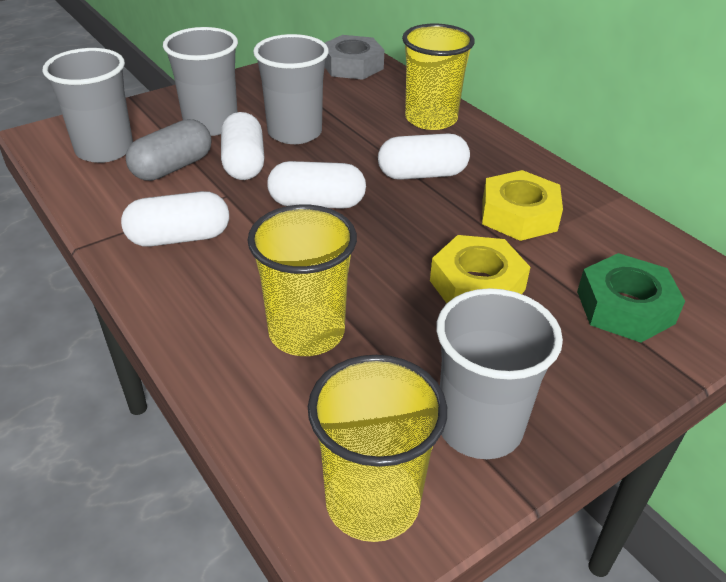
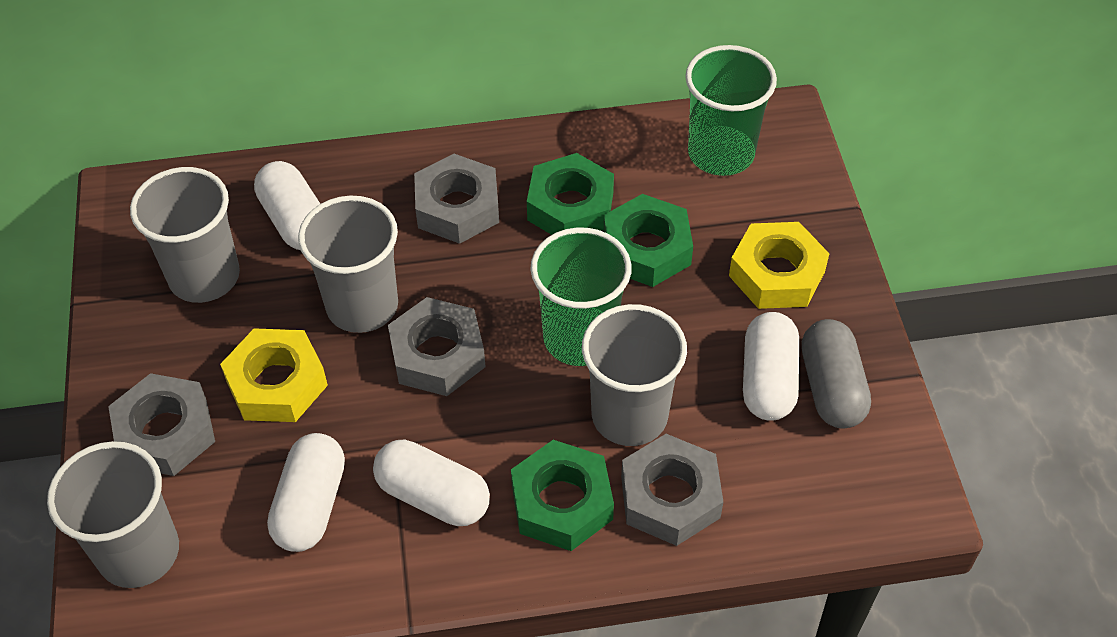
green cup: none = 0 -> [530,227,631,366] [685,45,777,176] = 2
green nut: [577,253,685,343] = 1 -> [511,440,614,551] [527,153,614,235] [604,194,693,287] = 3
grey nut: [325,35,384,80] = 1 -> [108,373,215,476] [388,297,486,396] [414,154,499,244] [621,434,723,546] = 4
yellow cup: [247,205,357,356] [308,355,447,542] [402,24,475,130] = 3 -> none = 0

